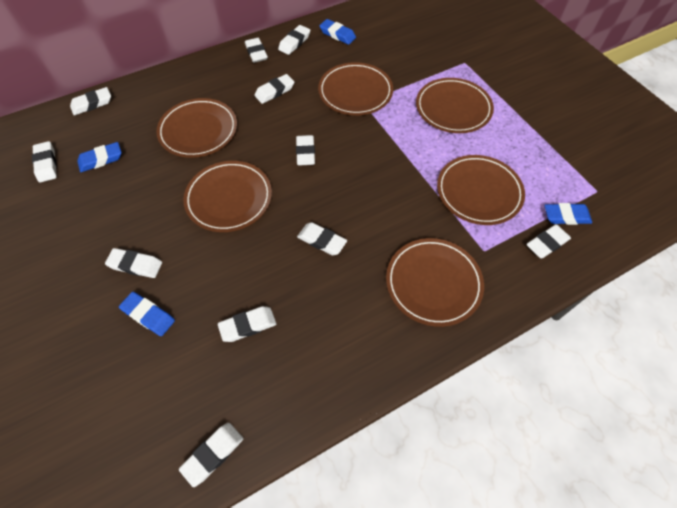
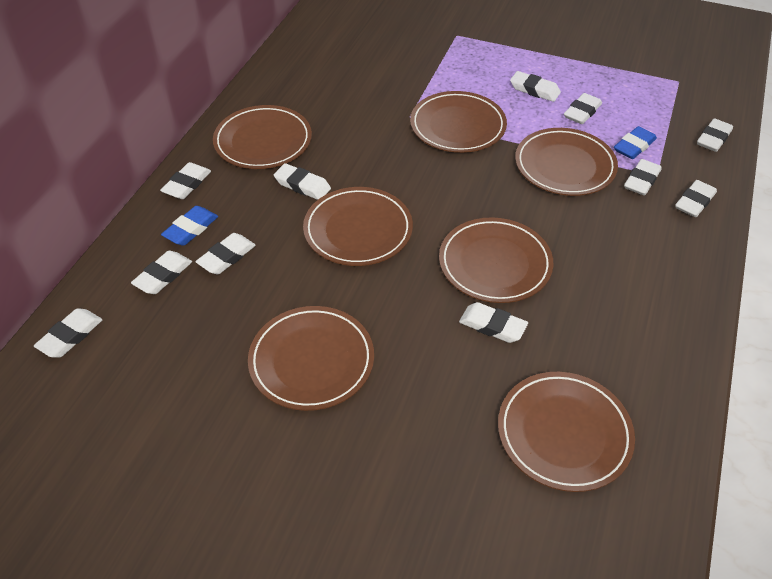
blue eraser: [77,142,122,172] [119,292,175,336] [319,19,356,45] [544,203,592,225] = 4 -> [161,206,218,246] [614,126,657,159] = 2
brown plate: [156,98,237,158] [184,161,272,232] [318,62,393,115] [386,238,484,327] [416,78,494,133] [437,155,525,225] = 6 -> [213,105,312,169] [248,306,374,411] [303,187,413,266] [410,91,507,153] [439,217,553,303] [498,372,635,492] [515,128,618,196] = 7

